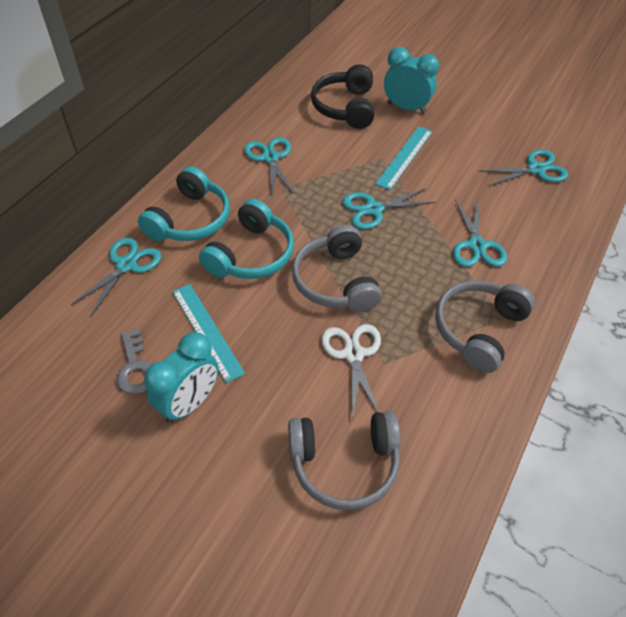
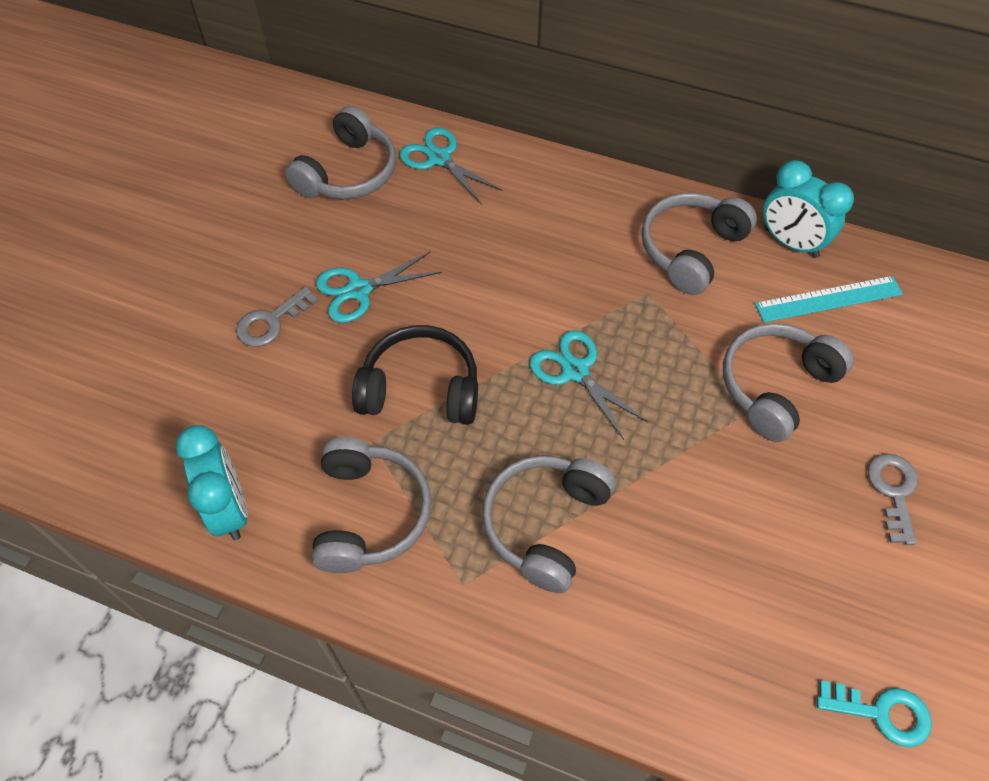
grey headphones: [288,411,401,510] [292,225,382,312] [435,280,535,373] = 3 -> [285,106,396,199] [311,437,431,573] [482,455,616,593] [641,193,757,295] [723,323,854,442] = 5
grey key: [117,329,151,394] = 1 -> [236,287,318,347] [868,454,918,545] = 2
turquoise headphones: [138,166,230,241] [199,199,294,279] = 2 -> none = 0
turquoise key: none = 0 -> [817,681,932,747] = 1
turquoise ruler: [172,284,245,383] [375,126,433,190] = 2 -> [755,276,903,322] = 1
turquoise scissors: [71,237,161,316] [244,137,294,197] [343,188,436,229] [453,199,507,267] [479,150,568,186] = 5 -> [316,251,442,323] [399,127,502,204] [530,330,649,440] = 3
white scissors: [321,324,381,420] = 1 -> none = 0

